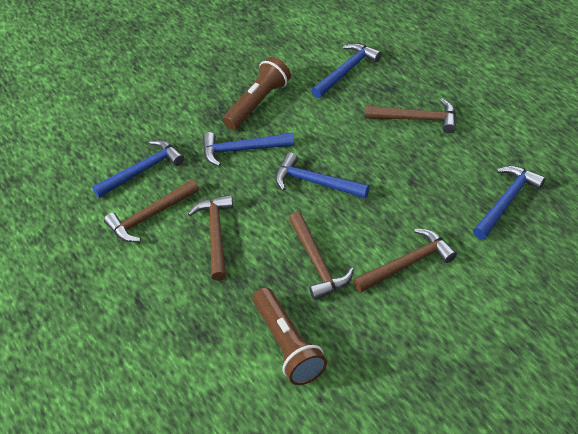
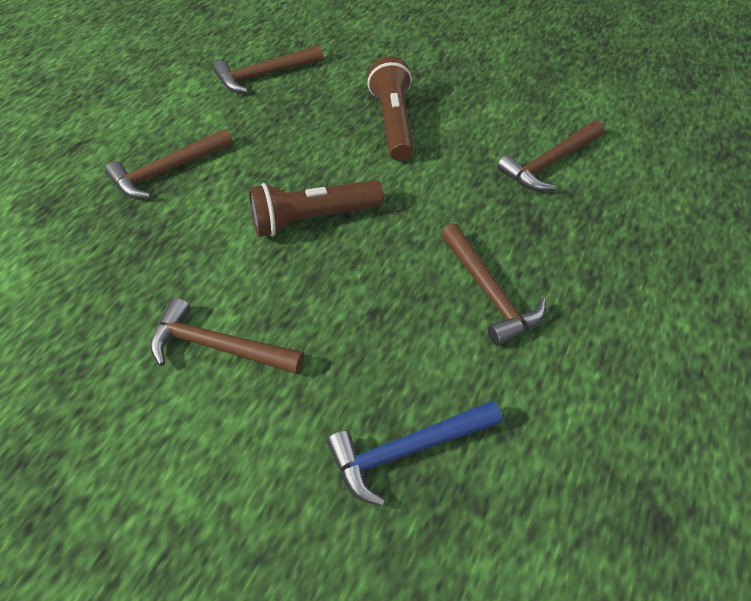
blue hammer: [92,140,184,198] [203,132,294,167] [276,152,370,198] [311,43,382,98] [473,166,546,239] = 5 -> [327,400,502,506] = 1

